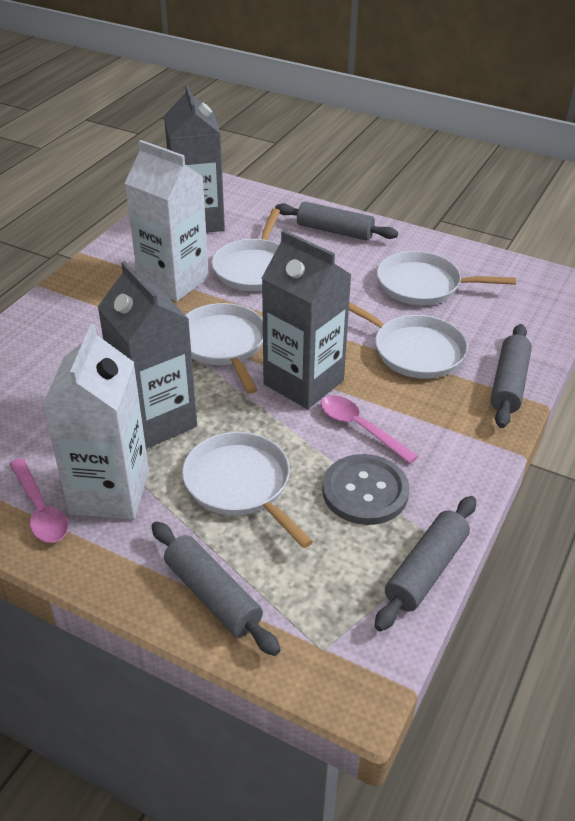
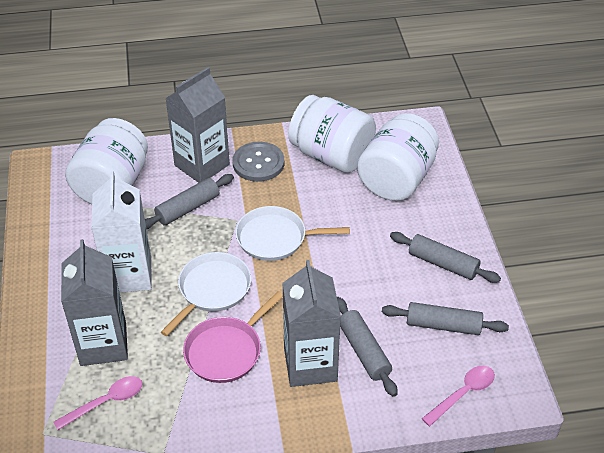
pink pan: none = 0 -> [183,291,283,383] = 1
white carton: [42,324,149,520] [125,140,209,301] = 2 -> [91,171,152,293] = 1
white jar: none = 0 -> [65,118,148,204] [288,95,376,173] [357,113,439,201] = 3
white pan: [182,432,313,548] [186,303,263,394] [212,208,280,291] [349,302,468,379] [377,251,516,305] = 5 -> [161,252,251,336] [236,206,350,261] = 2

